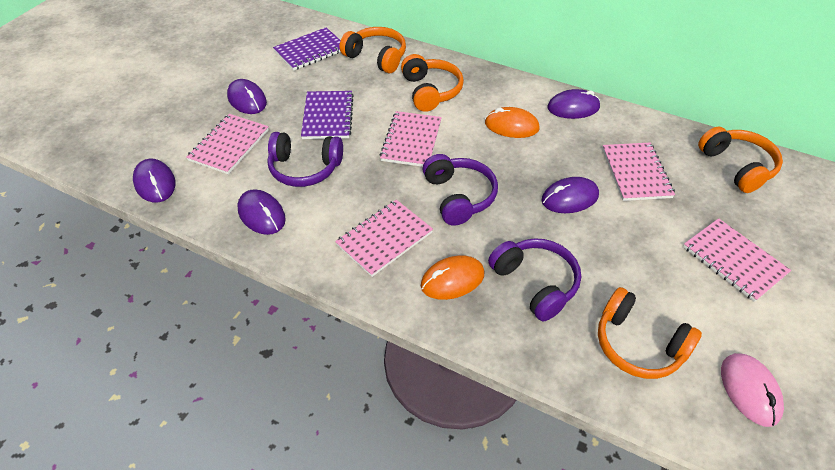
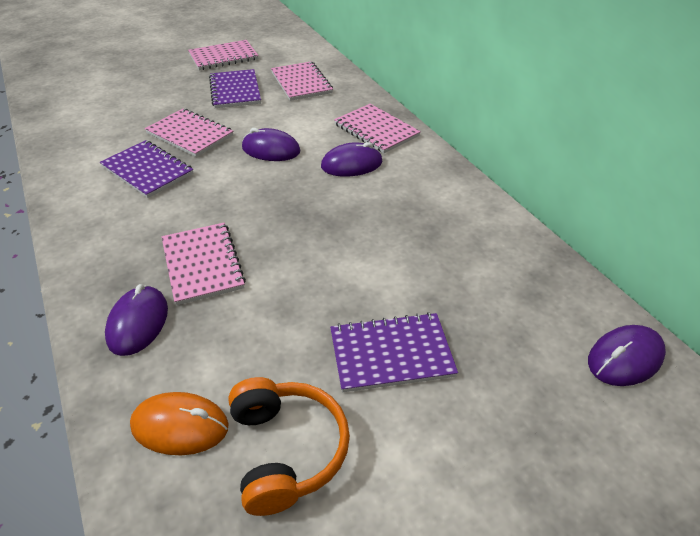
orange headphones: [340,27,406,73] [401,54,464,112] [598,287,702,379] [698,126,783,193] = 4 -> [228,377,350,516] = 1
orange mouse: [421,255,484,300] [485,107,540,138] = 2 -> [130,392,229,455] = 1
pink mouse: [721,353,784,427] = 1 -> none = 0
purple headphones: [267,132,343,187] [423,154,498,226] [488,238,581,321] = 3 -> none = 0
purple mouse: [133,159,176,203] [227,79,267,114] [237,189,286,235] [541,177,599,213] [547,89,600,119] = 5 -> [105,284,168,356] [242,128,301,161] [321,142,383,177] [588,325,666,386] = 4
purple notebook: [273,27,341,70] [301,91,354,139] = 2 -> [100,140,194,198] [209,69,261,108] [330,312,458,392] = 3

